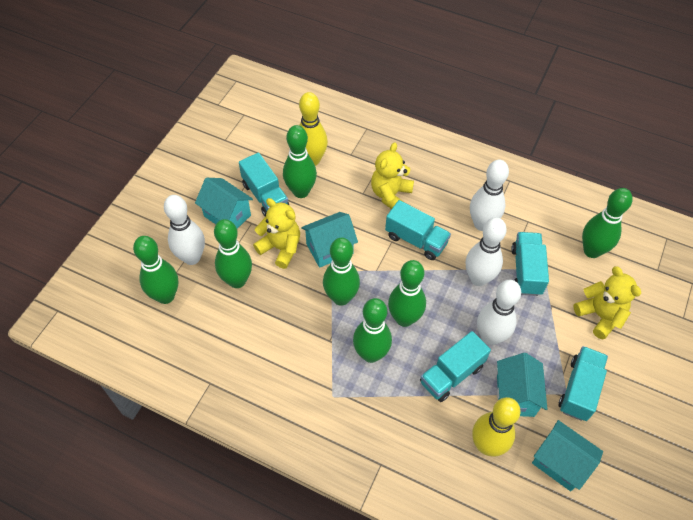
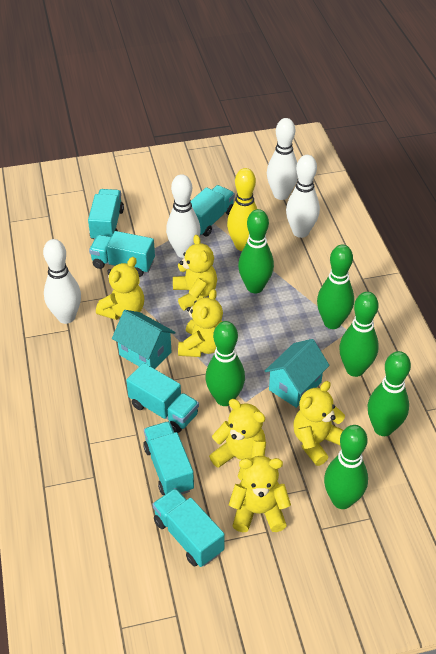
green bowling pin: [133,236,178,304] [214,219,252,288] [283,125,317,198] [323,238,360,306] [353,298,392,363] [388,260,426,327] [582,188,633,258] = 7 -> [205,321,245,406] [238,209,274,293] [317,245,354,329] [324,425,368,509] [339,292,379,377] [368,351,411,436] = 6
turquoise house: [195,178,253,229] [301,212,358,268] [497,353,547,417] [532,420,603,491] = 4 -> [112,310,176,369] [265,339,330,408] = 2
turquoise truck: [239,152,289,217] [385,200,451,260] [420,331,491,402] [511,232,549,296] [559,346,608,421] = 5 -> [88,189,124,240] [89,231,155,277] [126,363,199,433] [143,421,194,495] [153,488,225,567] [191,185,235,236] = 6
yellow bowling pin: [299,92,328,166] [472,397,521,457] = 2 -> [227,168,257,251] = 1
yellow teddy bear: [253,198,300,269] [371,142,414,209] [573,266,641,339] = 3 -> [96,257,144,320] [173,235,217,311] [178,289,223,357] [209,399,266,480] [229,456,291,532] [293,381,345,466] = 6

